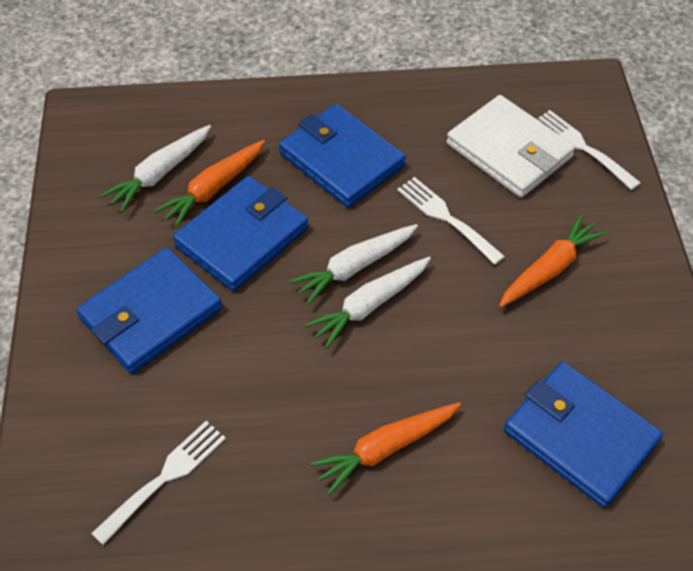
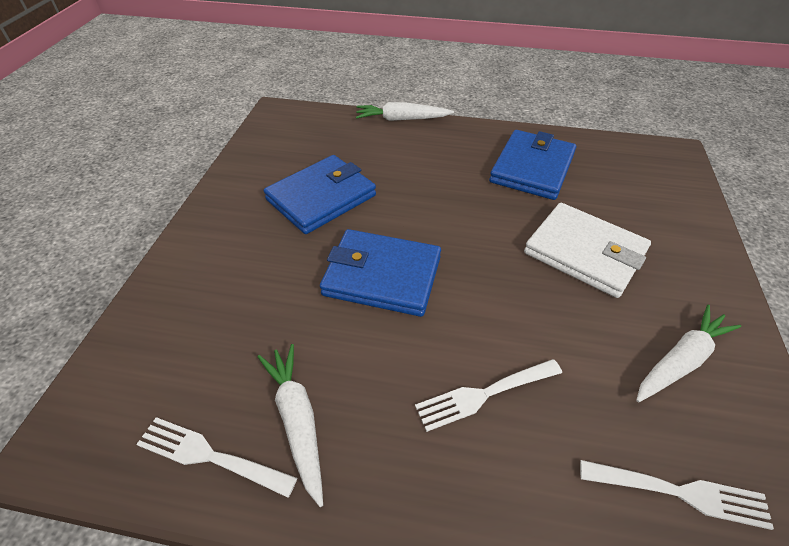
blue wallet: [76,247,222,374] [173,176,308,291] [279,104,406,208] [504,361,663,508] = 4 -> [264,155,376,234] [320,229,441,317] [489,130,576,200] = 3
orange carrot: [154,140,265,228] [310,402,461,495] [499,214,607,307] = 3 -> none = 0

